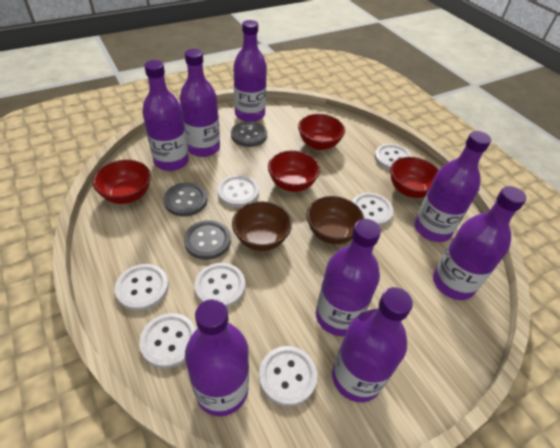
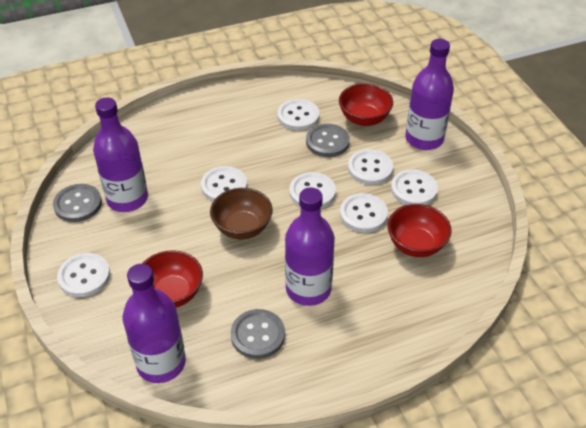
brown bowl: [232,201,292,251] [307,196,364,244] = 2 -> [210,188,273,239] = 1
purple bottle: [142,60,189,171] [179,49,220,157] [185,299,249,416] [233,20,267,122] [316,219,381,336] [332,287,413,402] [414,131,491,242] [433,186,527,300] = 8 -> [93,97,148,212] [123,264,186,383] [285,187,335,306] [405,39,454,150] = 4
red bowl: [93,160,151,204] [268,150,320,192] [298,114,345,150] [390,157,439,198] = 4 -> [142,250,203,308] [339,84,393,126] [387,204,452,257] = 3

